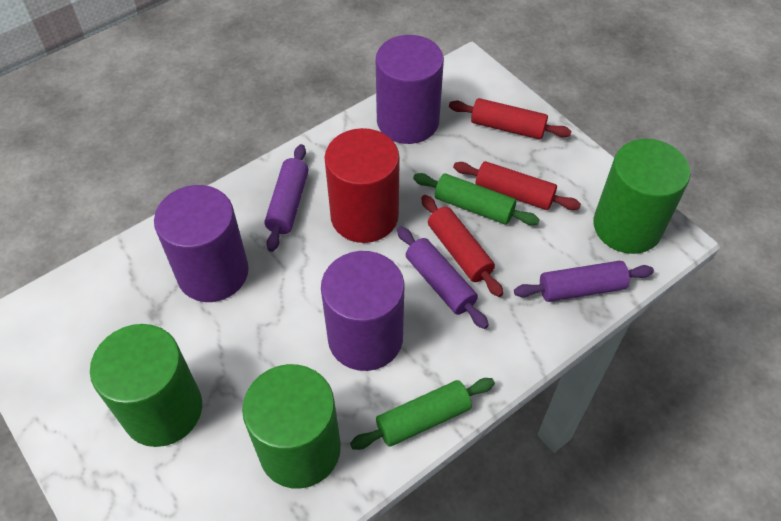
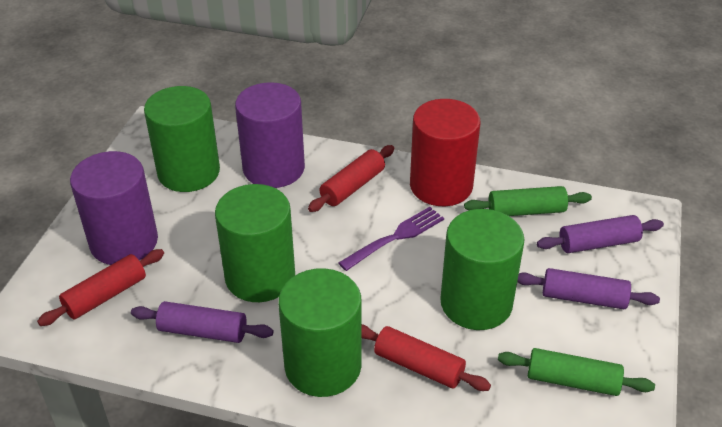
green cylinder: [90,324,202,447] [242,364,341,489] [593,139,691,254] = 3 -> [144,86,220,192] [215,184,295,302] [278,268,361,397] [440,209,524,330] = 4
purple cylinder: [154,185,249,302] [321,251,404,371] [376,35,444,144] = 3 -> [70,151,158,265] [235,82,305,188] = 2
purple fork: none = 0 -> [338,207,444,271] = 1

